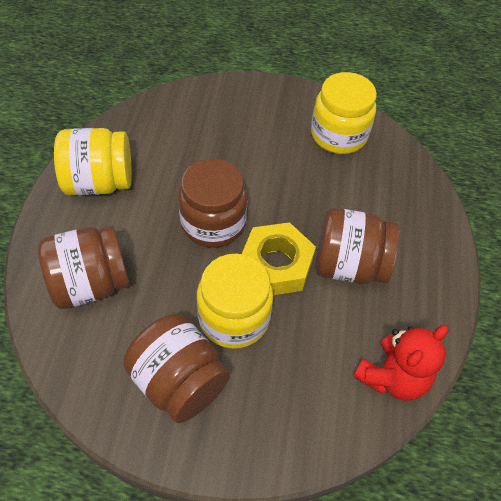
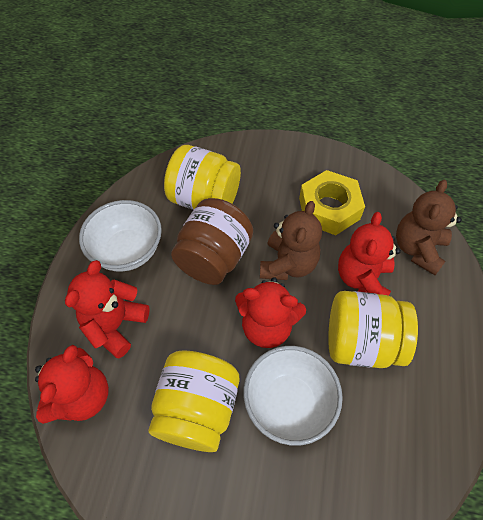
brown jar: [38,226,129,309] [123,314,230,423] [178,159,247,248] [316,208,399,284] = 4 -> [171,198,253,285] = 1
brown teddy bear: none = 0 -> [260,201,322,280] [396,180,462,275] = 2
red teddy bear: [353,325,448,401] = 1 -> [35,345,109,424] [65,260,150,358] [235,277,306,348] [338,212,401,296] = 4
white bowl: none = 0 -> [79,200,162,271] [243,346,343,446] = 2

